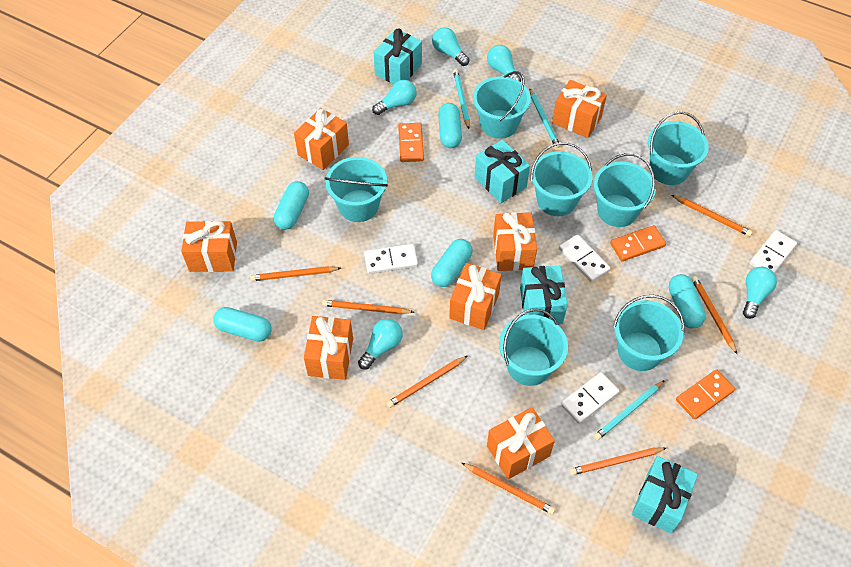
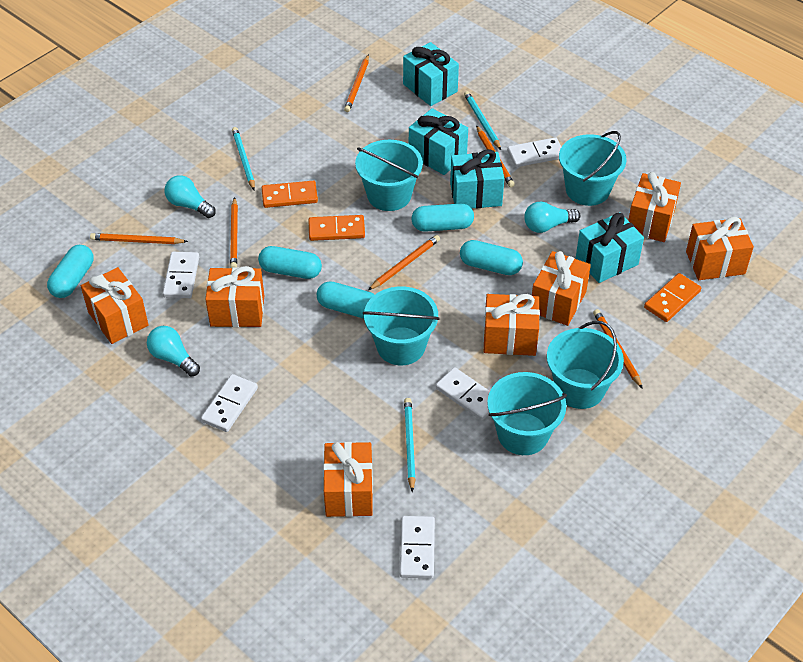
orange pencil: [250,266,341,281] [322,300,414,314] [387,356,467,408] [462,463,555,514] [570,447,666,475] [672,195,753,236] [691,276,737,354] = 7 -> [90,233,188,244] [230,197,238,268] [344,54,369,112] [368,235,440,290] [476,125,515,187] [593,309,643,389] = 6
turquoise bucket: [324,157,388,222] [473,71,531,139] [499,309,568,386] [531,142,592,216] [593,153,656,227] [613,295,684,371] [648,111,709,185] = 7 -> [355,140,423,211] [363,287,440,365] [487,372,567,455] [547,321,624,409] [559,131,626,206] = 5
turquoise light bulb: [358,319,403,370] [372,80,417,115] [432,27,470,66] [487,45,521,82] [743,267,777,319] = 5 -> [147,326,200,377] [165,175,216,218] [524,201,581,233] = 3
white domino: [364,244,418,274] [559,234,611,282] [561,372,620,424] [750,230,797,273] = 4 -> [163,252,199,298] [201,374,258,432] [400,516,435,578] [435,367,490,420] [507,137,561,167] = 5

